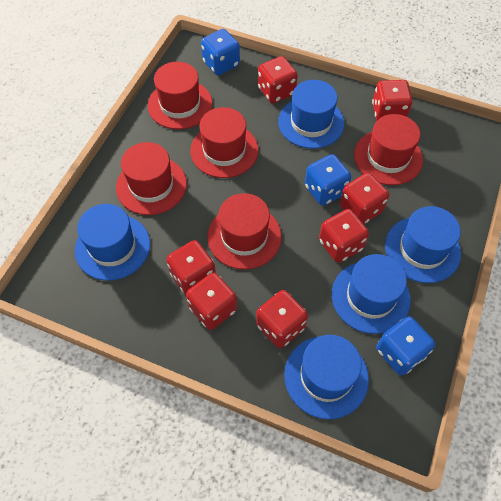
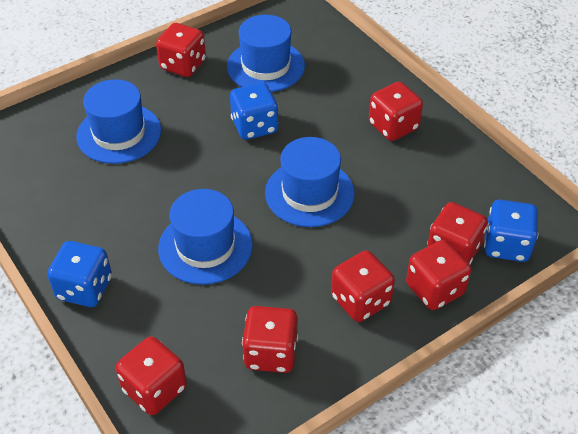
blue hat: [75,204,150,281] [278,80,344,149] [284,335,369,419] [332,254,411,334] [385,206,461,283] = 5 -> [76,79,161,164] [158,189,253,285] [227,15,305,92] [265,137,355,227] = 4
red hat: [116,142,187,215] [148,62,213,130] [190,107,258,178] [207,193,282,270] [354,114,423,185] = 5 -> none = 0

